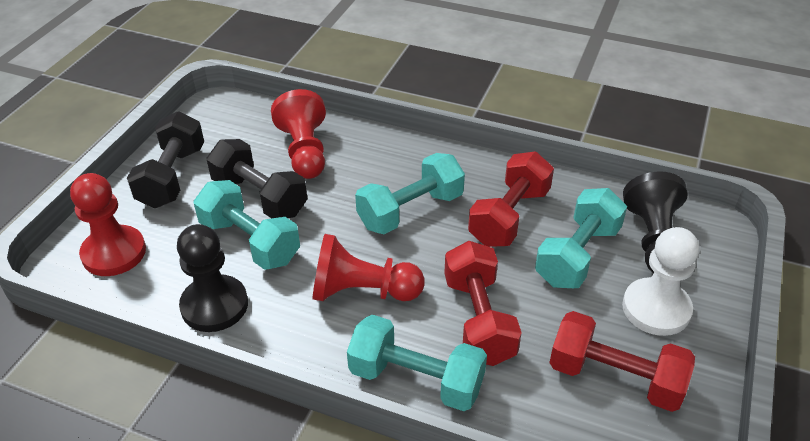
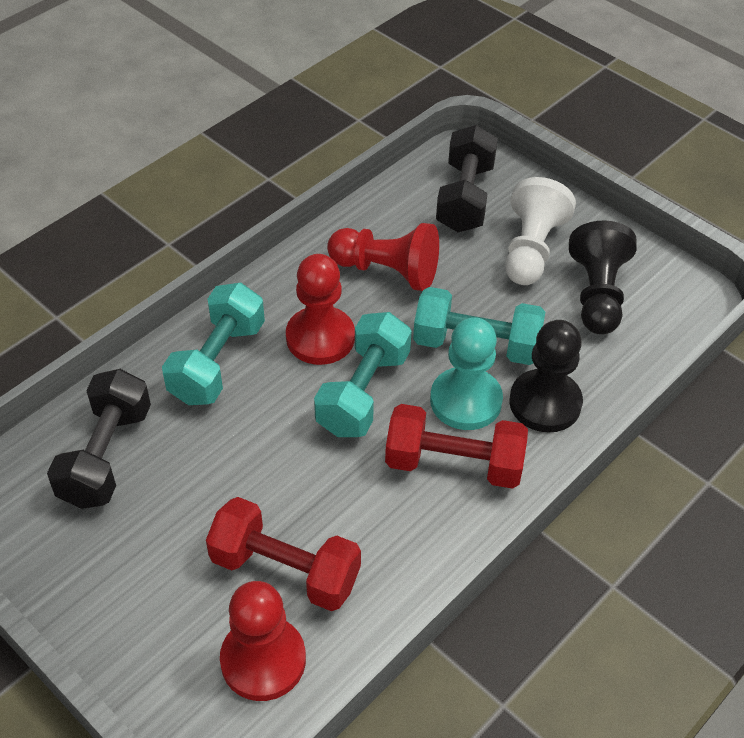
red dumbbell: [444,241,522,366] [468,152,554,247] [549,311,695,412] = 3 -> [206,497,361,611] [385,404,528,489] = 2
turquoise dumbbell: [194,180,300,270] [347,315,487,411] [355,153,465,234] [535,188,627,288] = 4 -> [162,283,265,405] [314,312,412,437] [413,287,545,365] = 3
turquoise pawn: none = 0 -> [430,317,503,430] = 1

